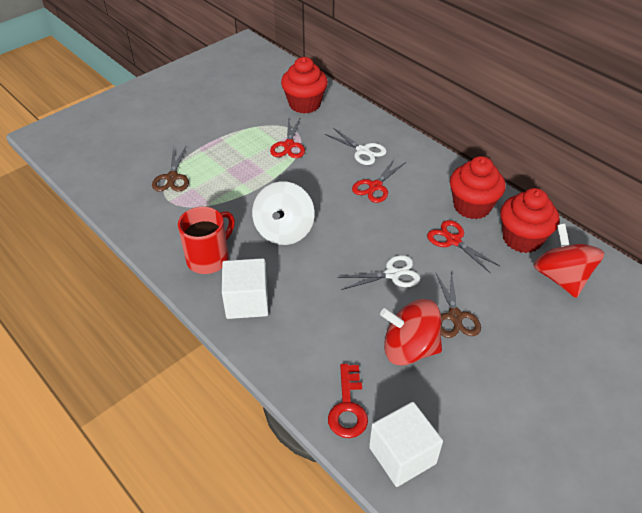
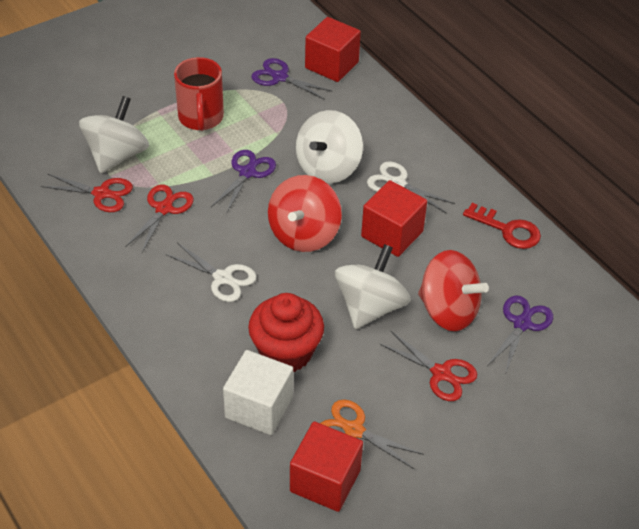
brown scissors: [152,146,189,192] [436,271,481,338] = 2 -> none = 0
orange scissors: none = 0 -> [320,399,424,469] = 1
purple scissors: none = 0 -> [211,150,276,214] [251,58,332,100] [487,295,553,372] = 3
red cube: none = 0 -> [290,421,363,512] [305,17,361,82] [361,180,427,257] = 3
red cupcake: [281,57,328,114] [450,156,506,219] [500,188,560,253] = 3 -> [248,293,324,372] = 1
white cube: [222,258,268,319] [369,402,443,487] = 2 -> [223,350,293,435] = 1
white spinning top: [252,182,314,245] = 1 -> [79,96,149,173] [296,110,363,184] [335,244,411,329] = 3

